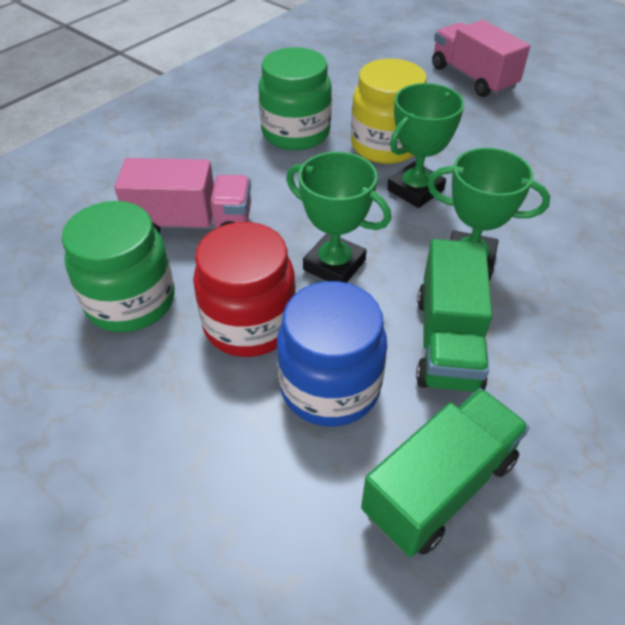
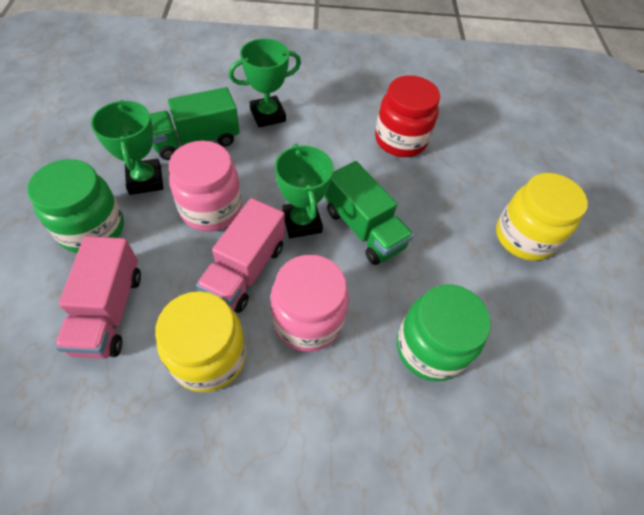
blue jar: [277,281,387,427] = 1 -> none = 0
pink jar: none = 0 -> [169,141,242,232] [270,255,349,352] = 2
yellow jar: [351,59,427,164] = 1 -> [155,291,246,392] [496,173,588,261] = 2

